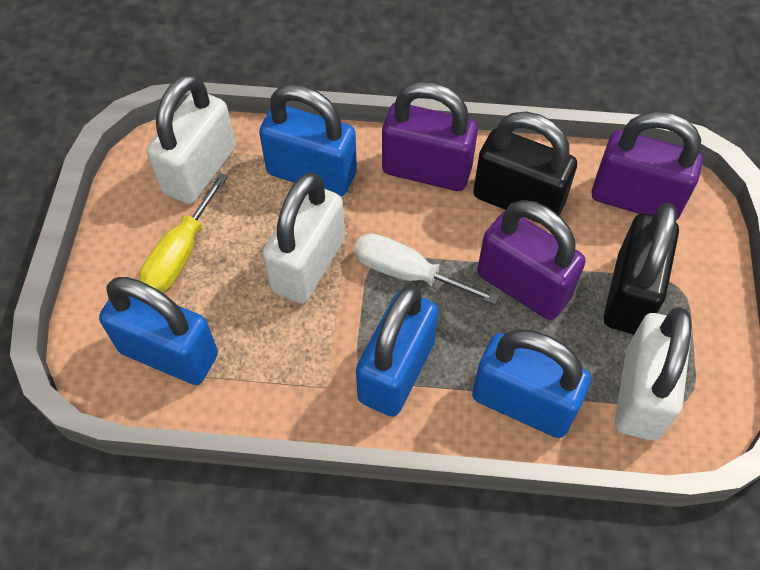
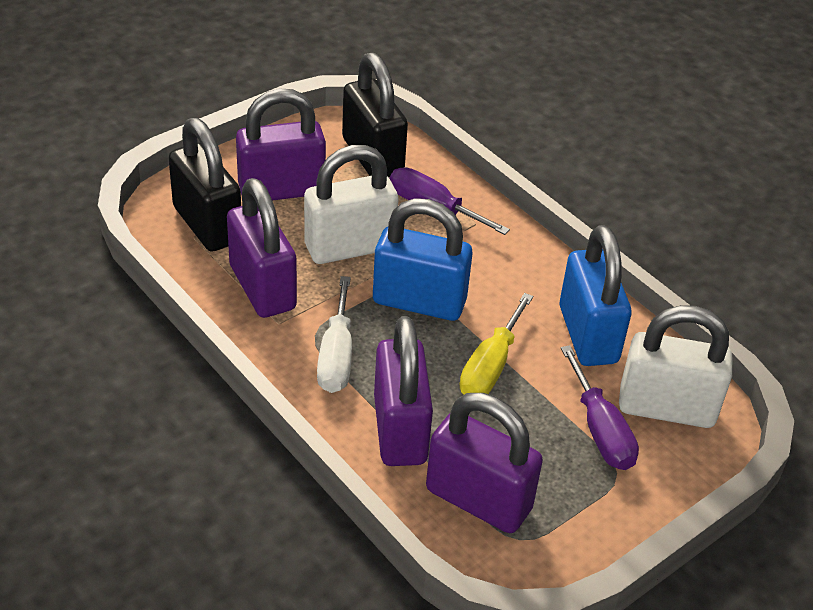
blue padlock: [99,277,218,385] [259,84,357,196] [356,285,438,417] [472,329,591,438] = 4 -> [373,198,473,321] [560,225,632,366] = 2
purple padlock: [382,81,478,191] [477,200,586,320] [592,111,703,221] = 3 -> [227,178,297,318] [236,89,326,201] [374,316,433,466] [426,393,543,533] = 4
purple screwdriver: none = 0 -> [389,167,510,235] [561,345,639,470] = 2
white padlock: [147,74,236,204] [262,172,345,304] [615,307,692,441] = 3 -> [304,145,399,264] [619,305,732,428] = 2

